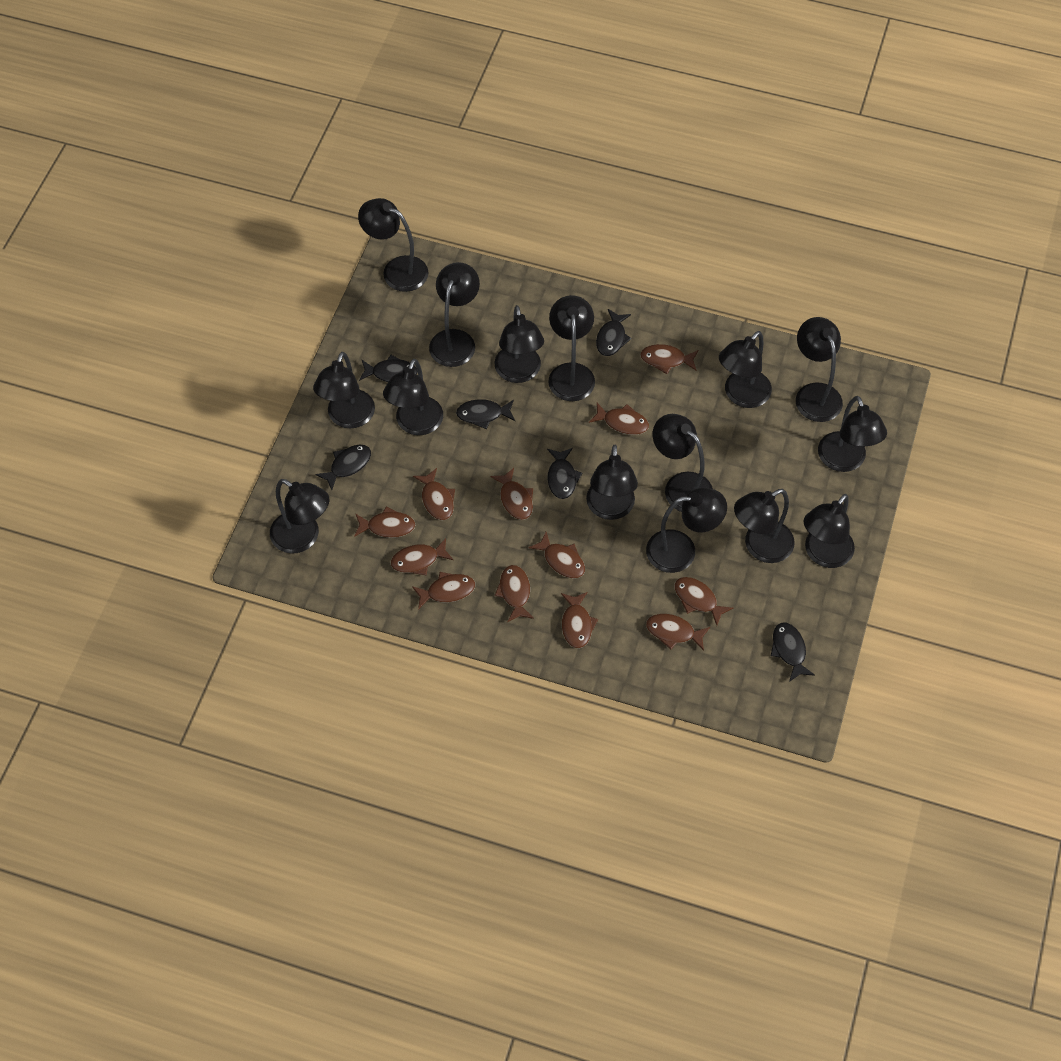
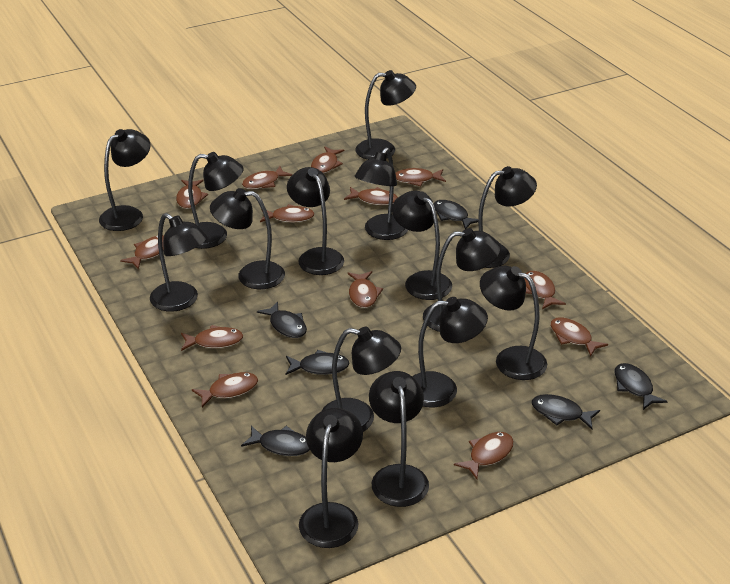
brown fish: [354,507,415,538] [391,538,454,576] [412,572,475,610] [413,468,455,520] [491,468,533,520] [495,565,534,622] [528,532,585,578] [561,592,598,648] [589,403,649,435] [640,344,698,374] [646,614,710,651] [675,577,733,625] = 12 -> [120,235,164,270] [176,179,208,209] [181,325,243,351] [192,372,258,407] [242,166,292,189] [260,204,314,223] [311,146,344,173] [344,187,398,205] [348,271,383,308] [396,168,446,186] [454,432,514,479] [524,271,566,309] [550,317,608,357] = 13

